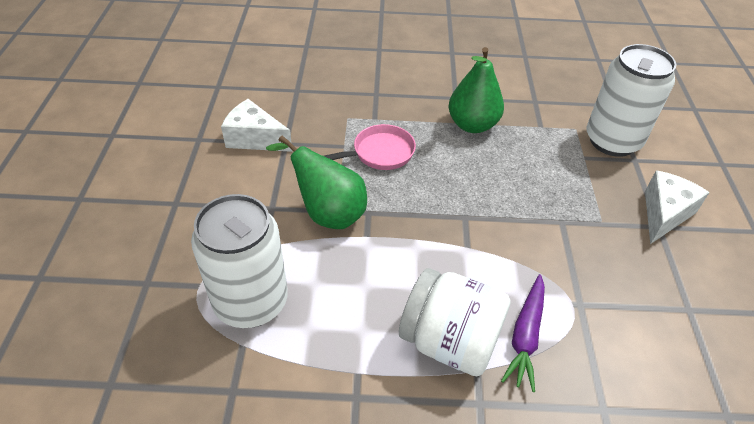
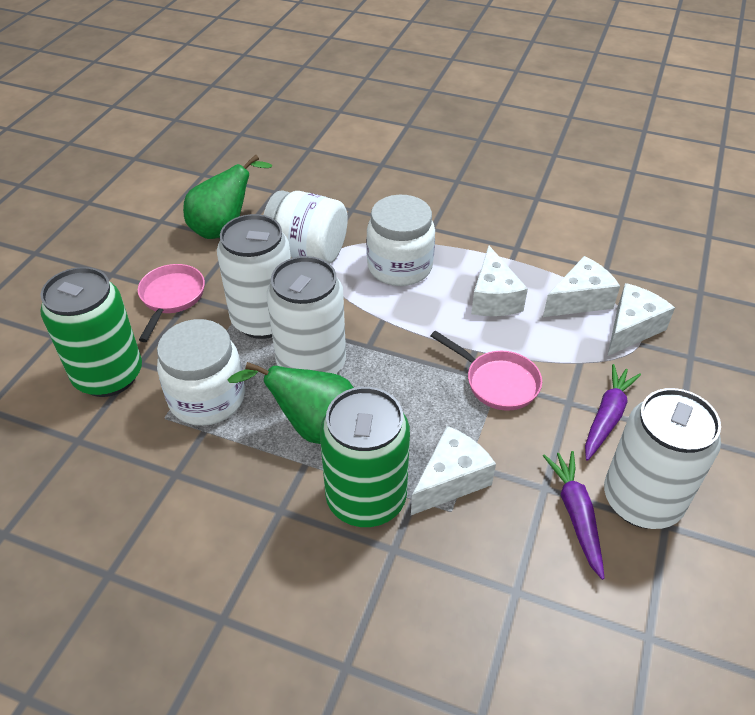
green can: none = 0 -> [40,267,142,397] [320,387,410,527] = 2
pink pan: [324,124,416,170] = 1 -> [138,264,205,342] [431,331,542,411] = 2
purple carrot: [501,274,545,392] = 1 -> [543,451,605,580] [585,364,641,461] = 2
white can: [191,194,288,328] [586,44,676,157] = 2 -> [217,214,291,339] [267,256,346,374] [604,388,721,529] = 3
white cheese: [221,99,292,152] [645,171,710,244] = 2 -> [411,426,496,515] [471,246,528,316] [543,256,620,317] [608,283,675,356] = 4
white jar: [399,268,511,376] = 1 -> [157,319,245,426] [263,190,348,264] [366,195,435,286] = 3

